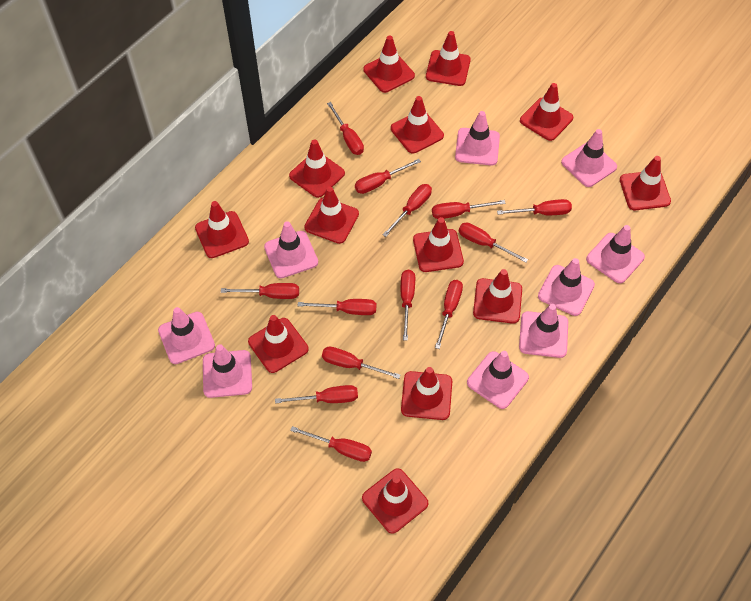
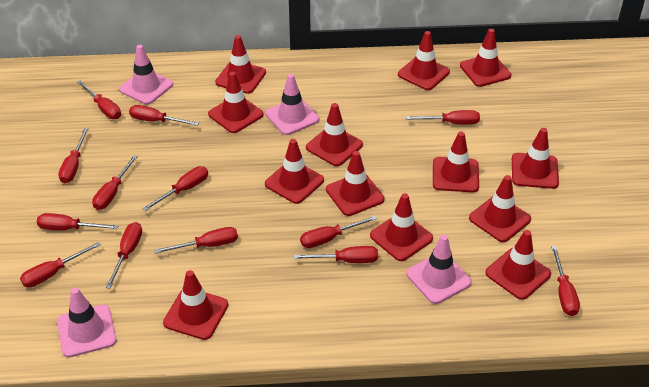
pink traffic cone: [158,307,215,364] [203,344,252,398] [264,221,318,278] [455,111,500,165] [467,351,529,409] [519,304,568,358] [538,258,595,316] [561,129,617,187] [586,225,645,284] = 9 -> [57,287,117,358] [119,45,173,104] [265,74,319,135] [406,235,472,304] = 4

